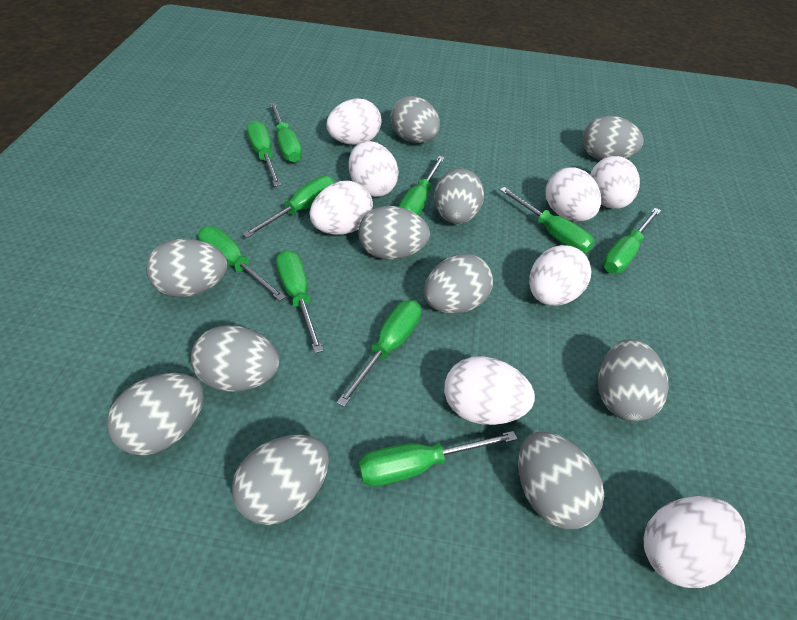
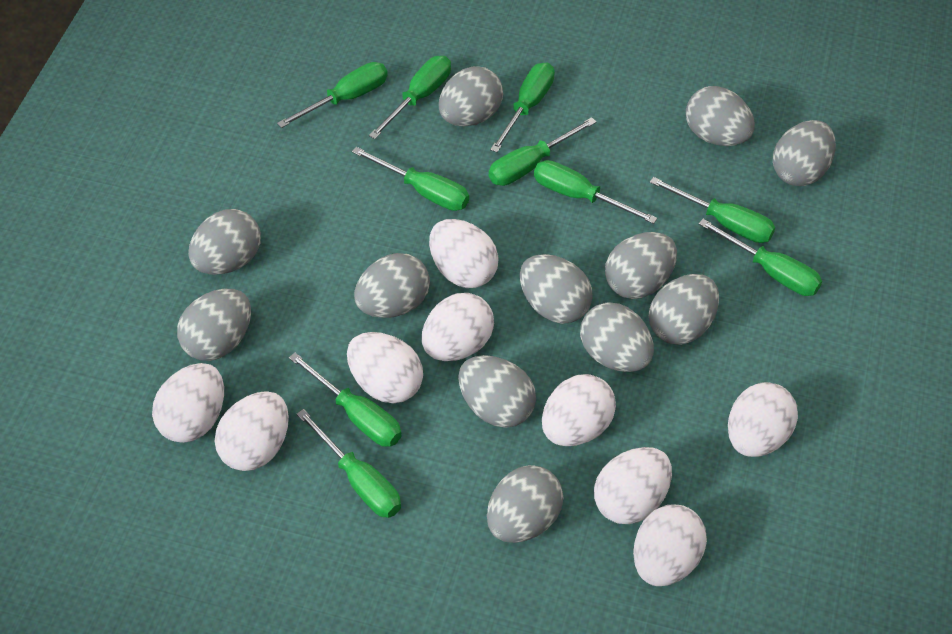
grey egg: [107,373,204,455] [146,239,228,298] [191,325,280,392] [232,435,329,525] [358,206,430,260] [391,96,440,143] [424,254,493,314] [434,169,484,224] [518,432,605,529] [583,116,644,160] [598,339,669,421] = 11 -> [177,289,251,361] [188,209,261,274] [354,253,430,318] [439,66,503,126] [458,355,536,428] [487,465,564,543] [520,254,593,324] [580,302,654,372] [605,232,677,299] [649,274,719,345] [686,86,755,146] [773,120,836,186] = 12
white egg: [310,181,373,235] [326,99,382,145] [349,141,399,197] [444,356,535,425] [529,245,591,306] [545,167,601,221] [590,156,640,209] [644,496,746,588] = 8 -> [152,363,224,443] [215,391,289,471] [347,332,423,404] [422,293,494,361] [429,219,499,288] [542,374,616,446] [594,447,672,524] [633,505,707,586] [728,382,798,457] = 9

